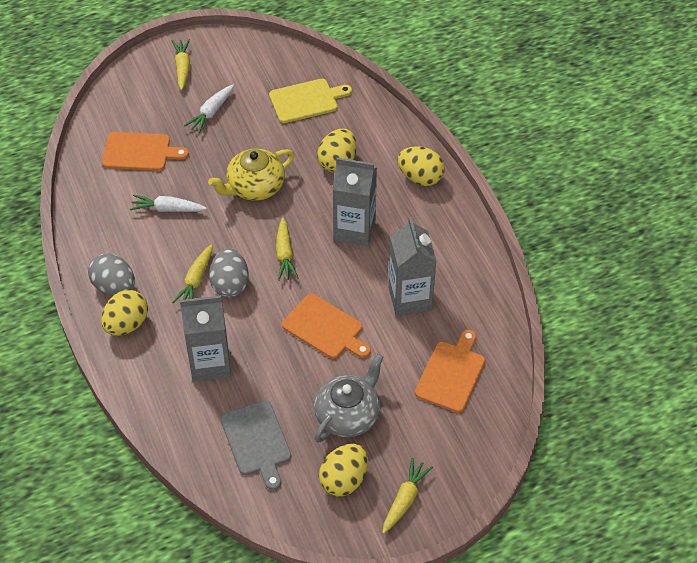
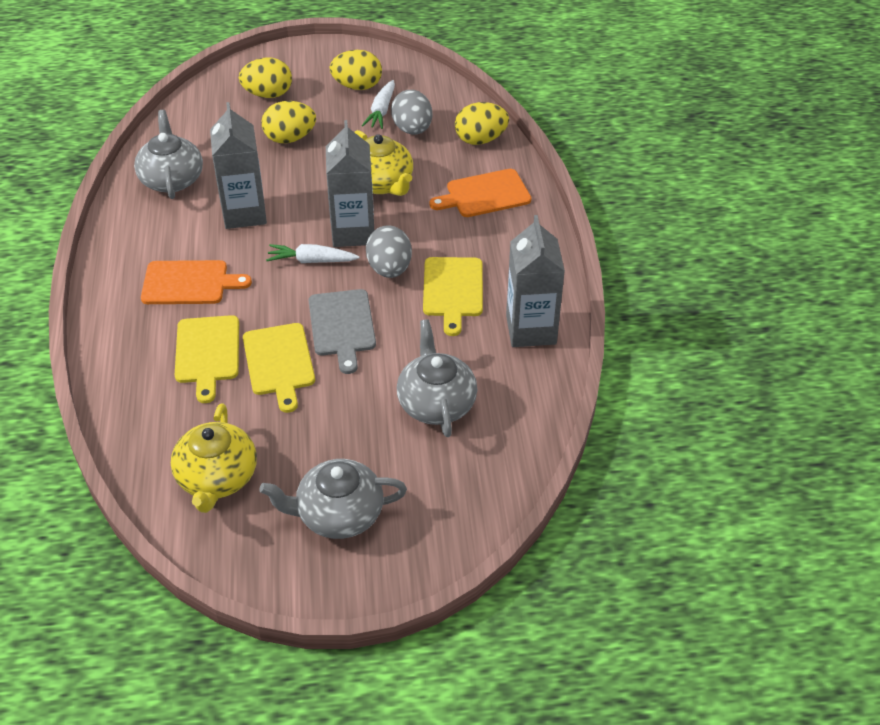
grey teapot: [314,354,384,443] = 1 -> [134,110,203,199] [259,459,407,539] [397,319,477,437] = 3
orange cutting board: [102,132,189,171] [282,294,371,359] [415,330,485,412] = 3 -> [141,260,252,304] [429,169,531,217] = 2
yellow carrot: [172,39,190,90] [172,244,212,303] [276,218,299,281] [382,458,433,534] = 4 -> none = 0
yellow cutting board: [269,79,352,123] = 1 -> [175,315,239,403] [243,323,315,413] [423,257,483,336] = 3
yellow teapot: [208,149,295,201] = 1 -> [171,403,257,513] [354,130,413,196] = 2

